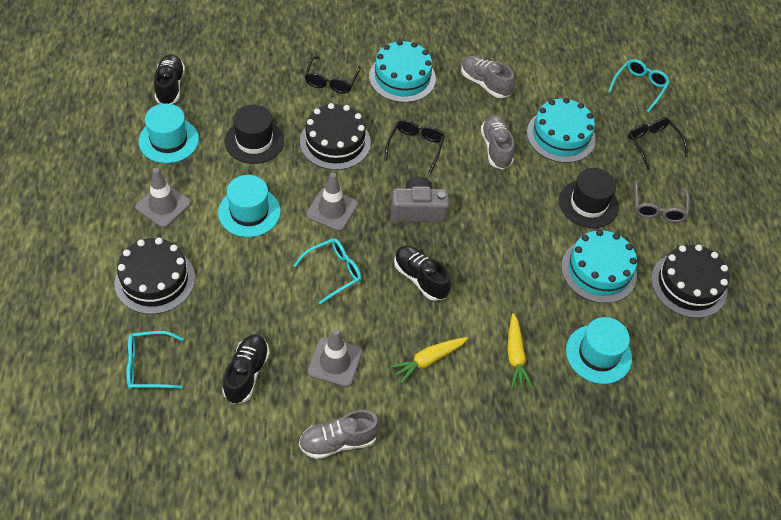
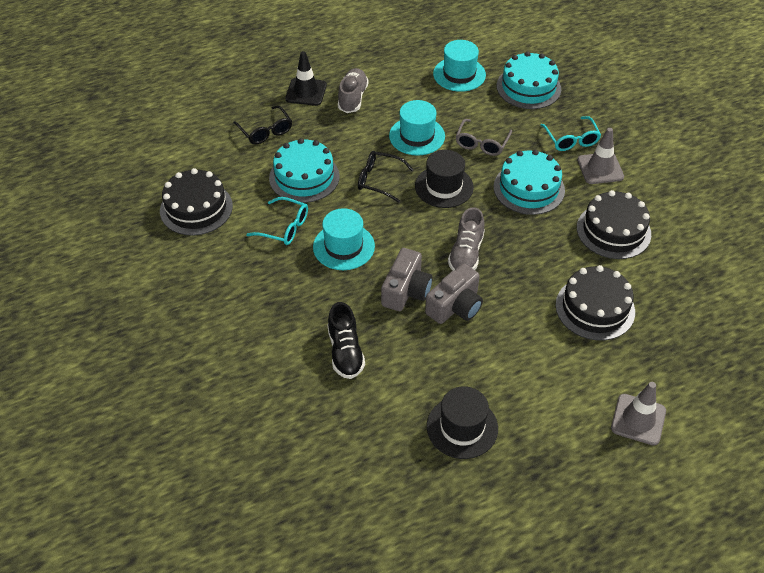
black glasses: [305,56,361,94] [384,120,445,174] [628,117,688,170] = 3 -> [233,105,292,144] [358,151,414,203] = 2
black shoe: [154,54,185,104] [222,334,270,404] [394,246,451,301] = 3 -> [328,302,365,379] = 1
black traffic cone: none = 0 -> [285,51,327,106] = 1
grey camera: [391,177,449,222] = 1 -> [381,248,433,311] [425,263,483,324] = 2
grey shoe: [299,410,380,459] [461,56,515,98] [481,115,515,169] = 3 -> [338,68,369,113] [448,207,485,271] = 2
grey traffic cone: [135,168,191,228] [306,173,358,231] [308,329,362,387] = 3 -> [577,128,624,184] [611,382,666,445] = 2
turquoise glasses: [127,331,184,389] [294,238,362,304] [608,59,670,112] = 3 -> [246,197,308,245] [540,116,601,151] = 2
yellow carrot: [390,337,468,384] [507,313,533,389] = 2 -> none = 0

